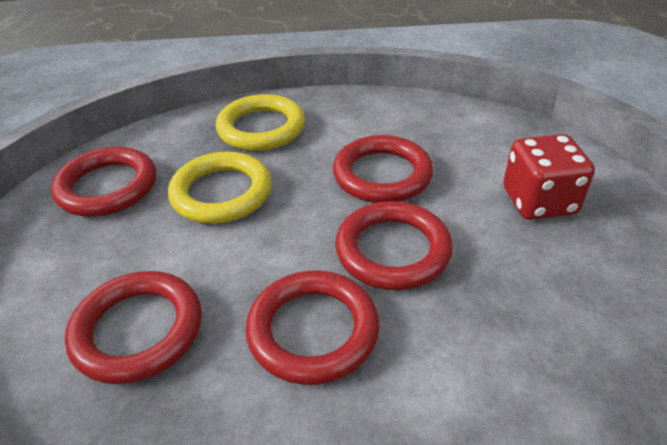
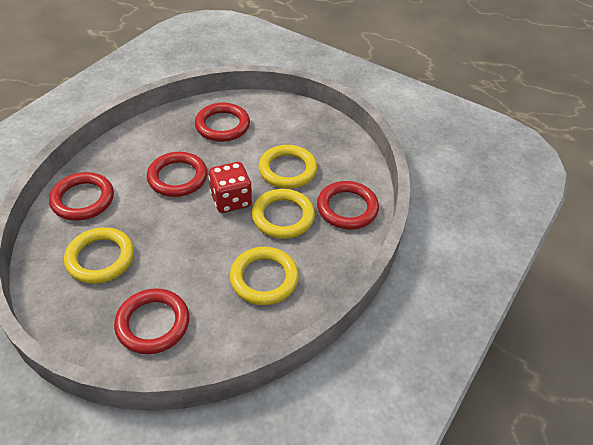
yellow ring: [168,152,272,224] [216,94,305,151] = 2 -> [64,227,134,284] [230,247,299,305] [252,189,315,239] [258,145,317,189] = 4

